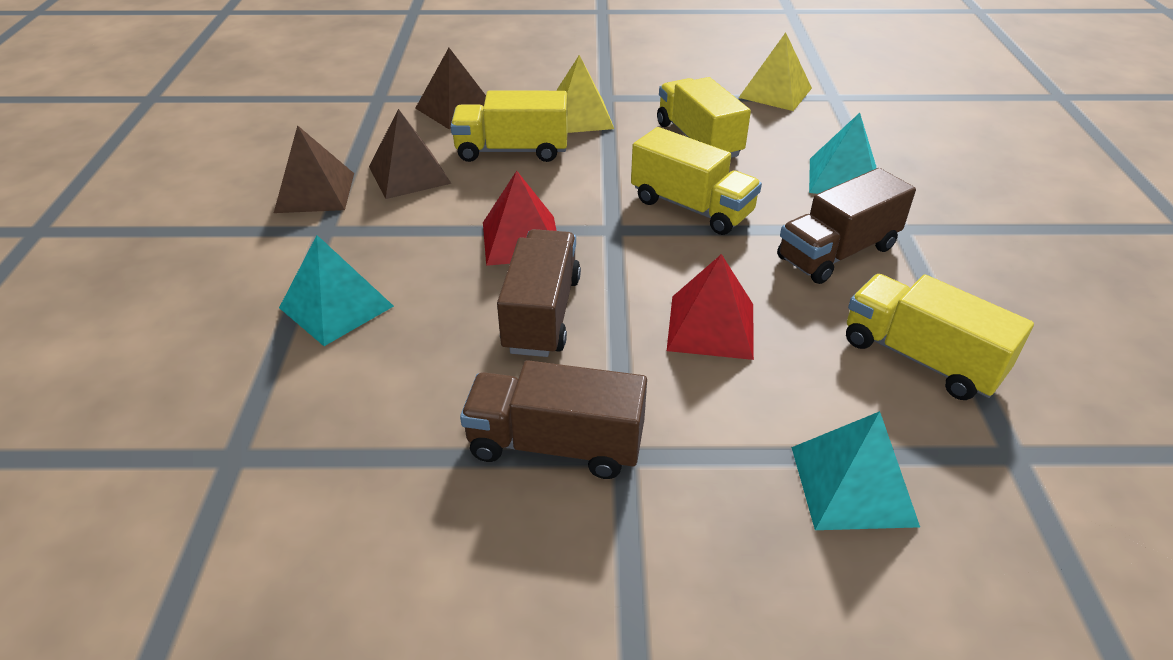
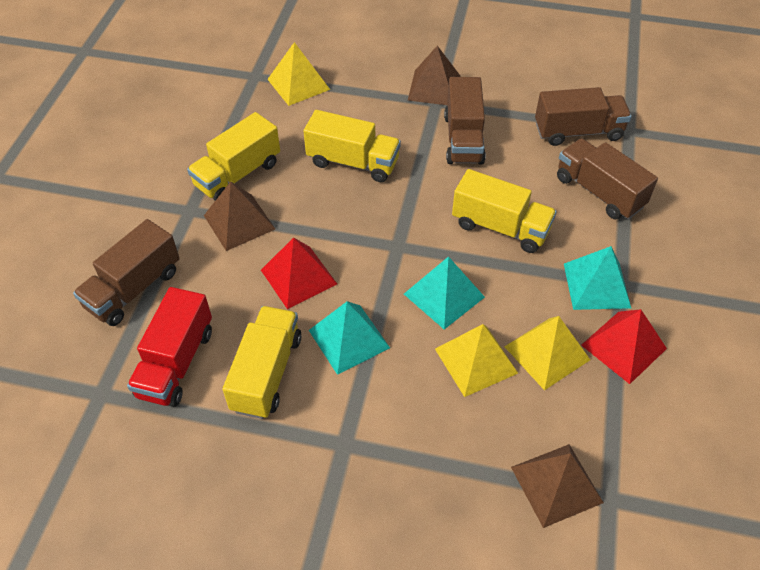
brown truck: [460,360,647,479] [497,229,581,357] [777,168,916,284] = 3 -> [73,219,180,326] [444,77,486,165] [535,87,632,146] [557,138,658,219] = 4
red truck: none = 0 -> [127,287,212,407] = 1
yellow pyramid: [556,55,614,133] [739,32,812,111] = 2 -> [267,42,330,106] [435,324,518,397] [504,316,590,390] = 3

